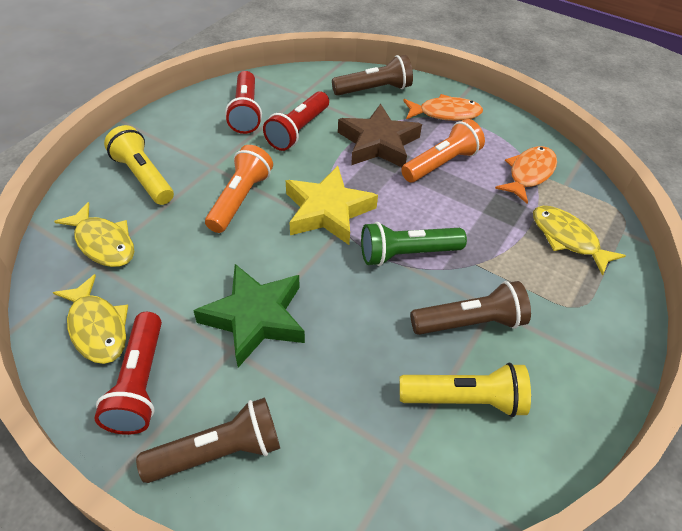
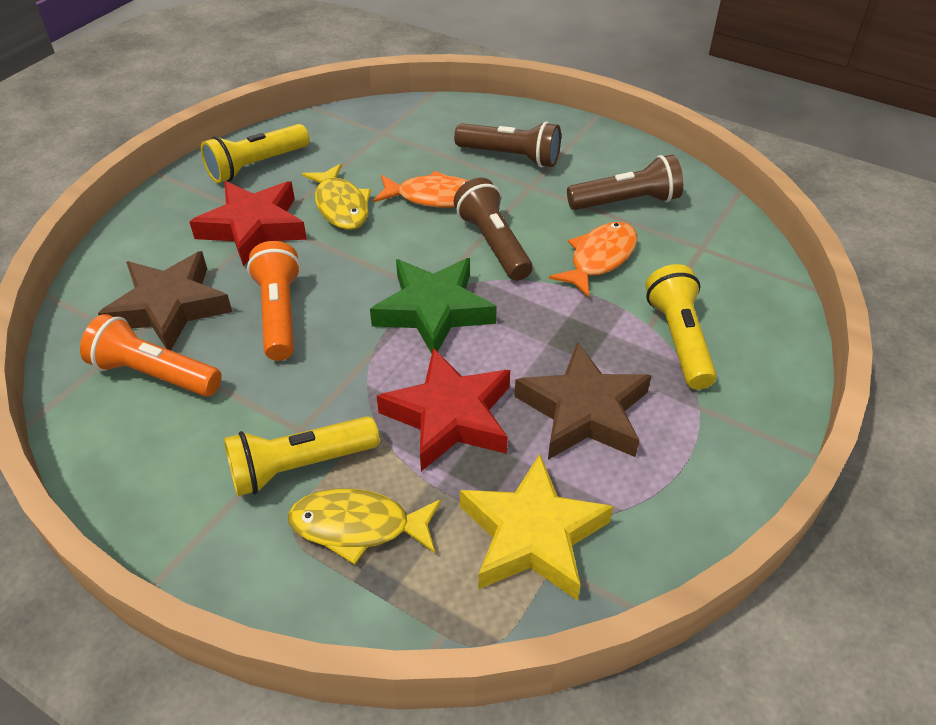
brown star: [338,104,422,167] = 1 -> [98,251,232,350] [514,342,652,460] = 2
green flashlight: [361,222,467,266] = 1 -> none = 0
red flashlight: [94,312,162,435] [225,71,262,134] [263,91,329,151] = 3 -> none = 0
red star: none = 0 -> [189,181,307,266] [377,348,510,471] = 2
yellow fish: [53,274,128,364] [54,202,134,267] [533,206,626,276] = 3 -> [288,489,441,565] [302,164,371,230] = 2
yellow flashlight: [104,125,174,205] [399,363,531,417] = 2 -> [201,124,309,183] [224,416,379,496] [645,264,717,390] = 3

